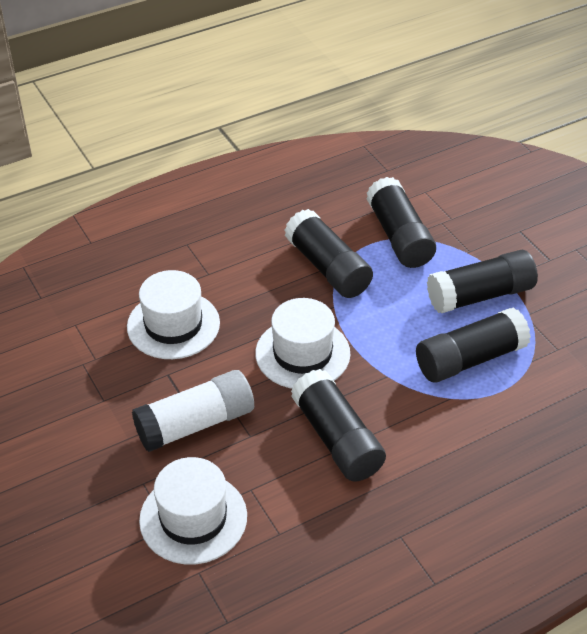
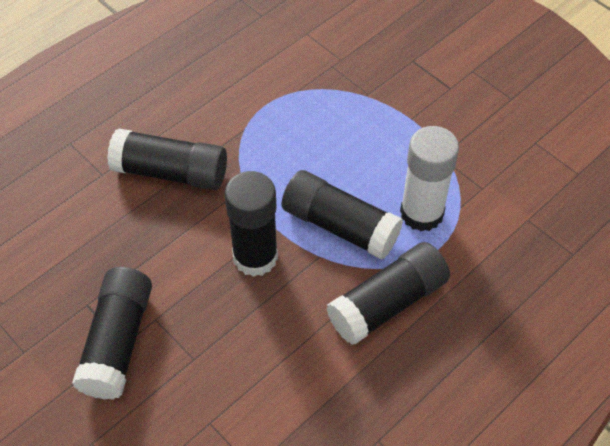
white hat: [127,270,220,359] [139,457,247,564] [255,298,350,389] = 3 -> none = 0

